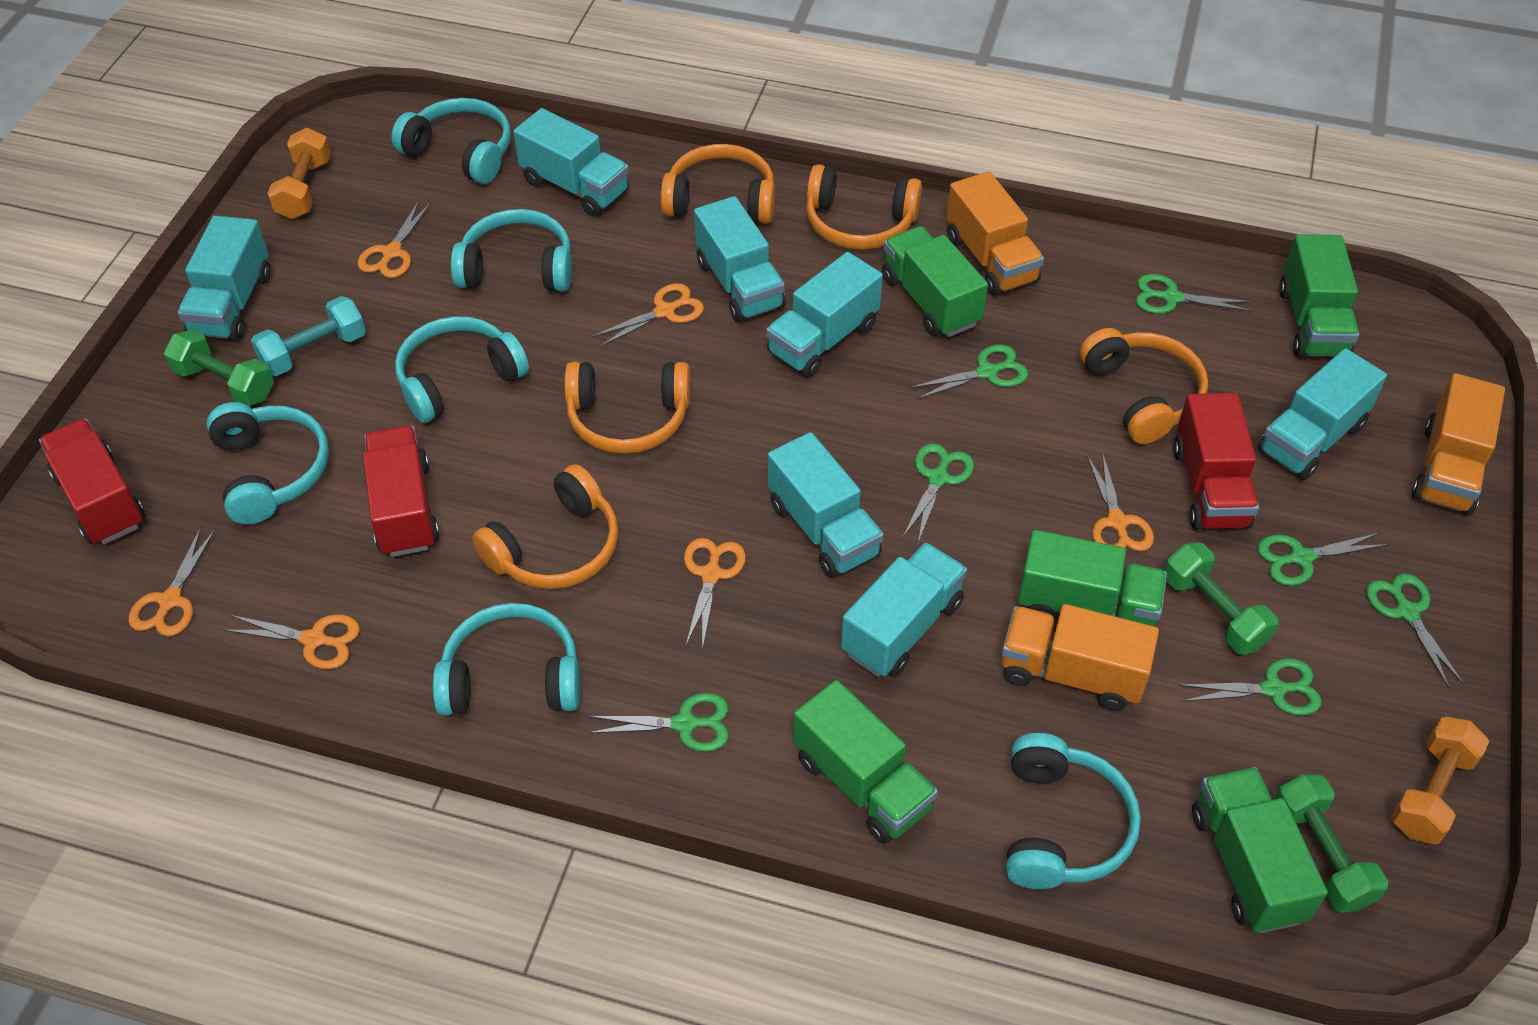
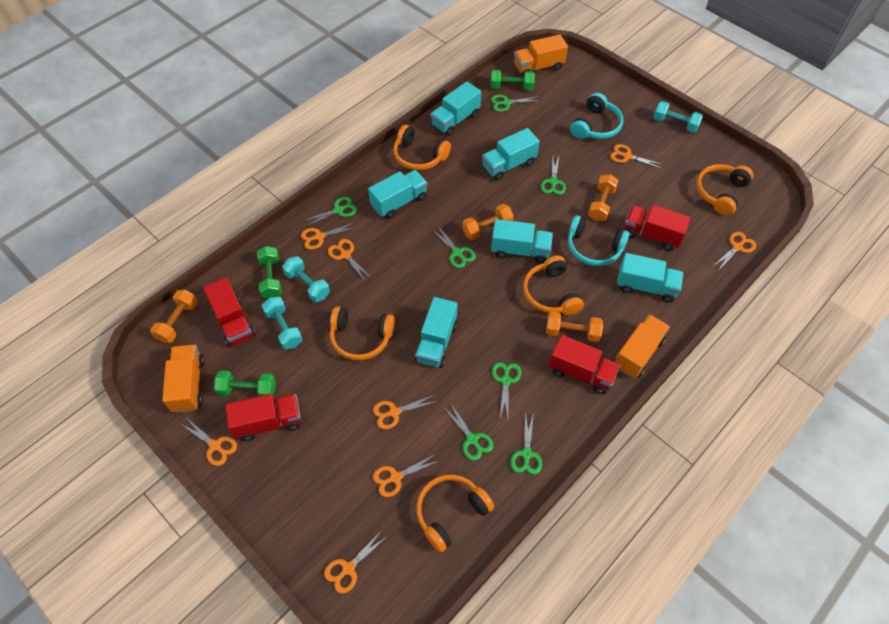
green truck: [793,680,938,844] [882,226,988,337] [1018,530,1167,626] [1192,767,1328,933] [1279,234,1359,357] = 5 -> none = 0
orange dumbbell: [267,128,331,219] [1391,717,1489,844] = 2 -> [150,290,198,343] [462,204,514,240] [546,311,603,342] [588,174,619,221] = 4
orange scissors: [129,527,216,636] [223,614,360,669] [358,201,431,278] [592,283,704,347] [684,538,746,650] [1087,451,1154,551] = 6 -> [181,419,237,466] [301,223,357,250] [324,530,388,594] [328,239,371,281] [373,395,438,429] [373,455,439,497] [610,144,664,169] [713,232,756,271] = 8
red truck: [39,419,146,544] [363,426,439,557] [1173,393,1259,530] = 3 -> [203,278,256,347] [226,394,301,441] [549,335,620,394] [624,205,691,251] = 4
turquoise dumbbell: [251,296,366,376] = 1 -> [262,297,303,349] [282,256,330,302] [653,101,703,132] = 3
turquoise headphones: [206,402,329,524] [391,98,511,184] [395,316,529,423] [433,603,581,716] [451,209,572,292] [1006,733,1141,889] = 6 -> [568,215,630,266] [570,93,623,139] = 2
turquoise truck: [178,216,271,341] [513,108,629,216] [694,196,786,322] [766,252,883,378] [768,432,884,578] [841,542,967,677] [1257,348,1387,480] = 7 -> [368,170,428,219] [415,297,457,368] [430,82,481,136] [482,128,540,181] [491,219,553,263] [617,253,684,303] = 6

